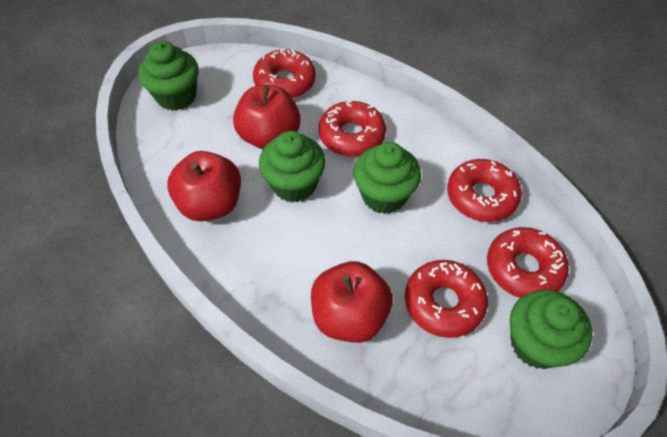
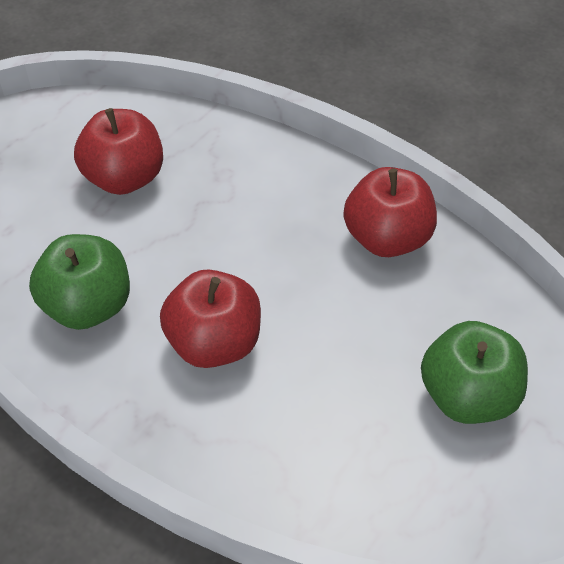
green apple: none = 0 -> [29,234,130,330] [421,321,528,424] = 2
green cupcake: [139,41,199,111] [259,131,326,202] [353,142,421,214] [510,290,593,369] = 4 -> none = 0
red donut: [253,49,316,98] [319,101,386,157] [405,260,488,338] [447,159,522,222] [487,227,569,298] = 5 -> none = 0

